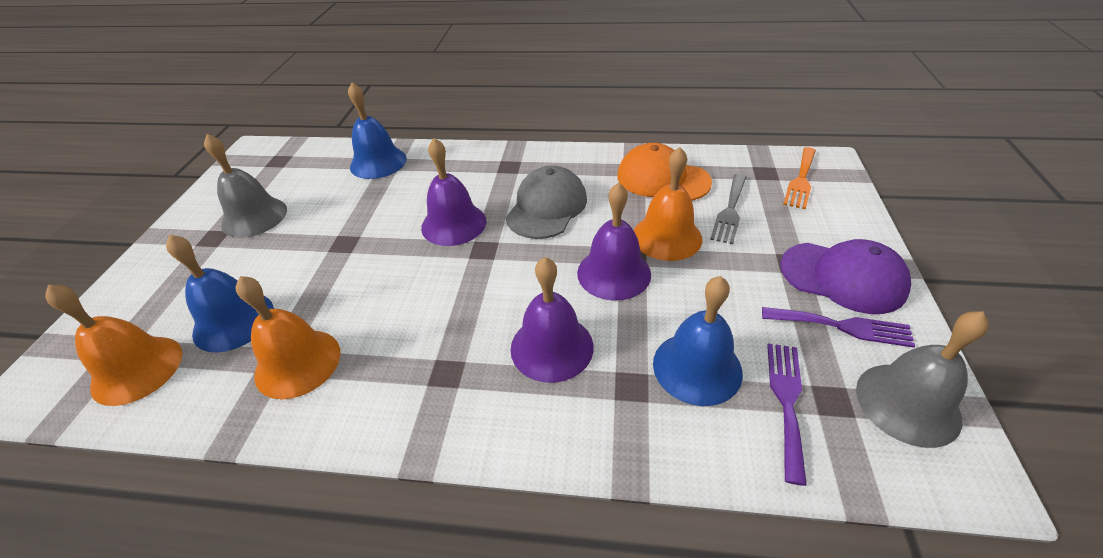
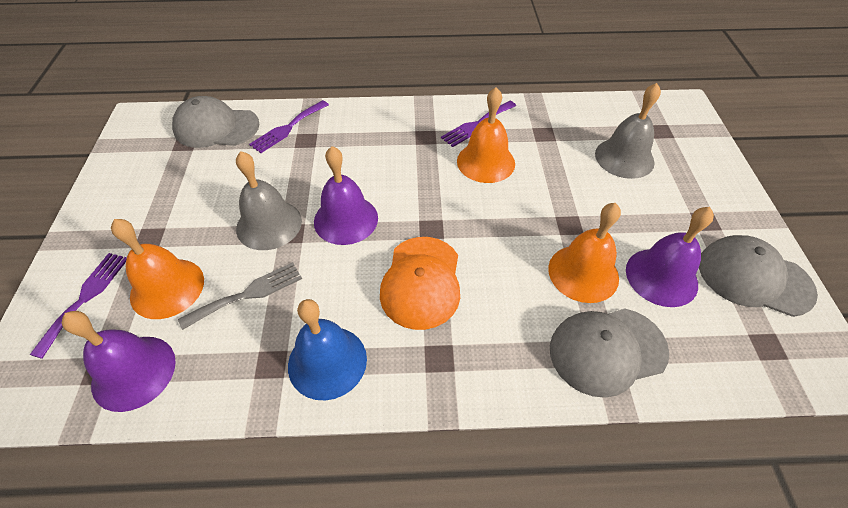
blue bell: [166,235,274,353] [348,82,407,179] [653,276,743,406] = 3 -> [288,299,367,400] = 1
grey cap: [505,166,587,239] = 1 -> [172,96,260,148] [550,308,669,398] [699,235,818,317] = 3
orange fork: [783,147,816,209] = 1 -> none = 0
purple cap: [781,239,911,314] = 1 -> none = 0
purple fork: [762,307,915,348] [767,343,807,486] = 2 -> [30,253,127,359] [249,100,329,153] [441,101,516,147] = 3

